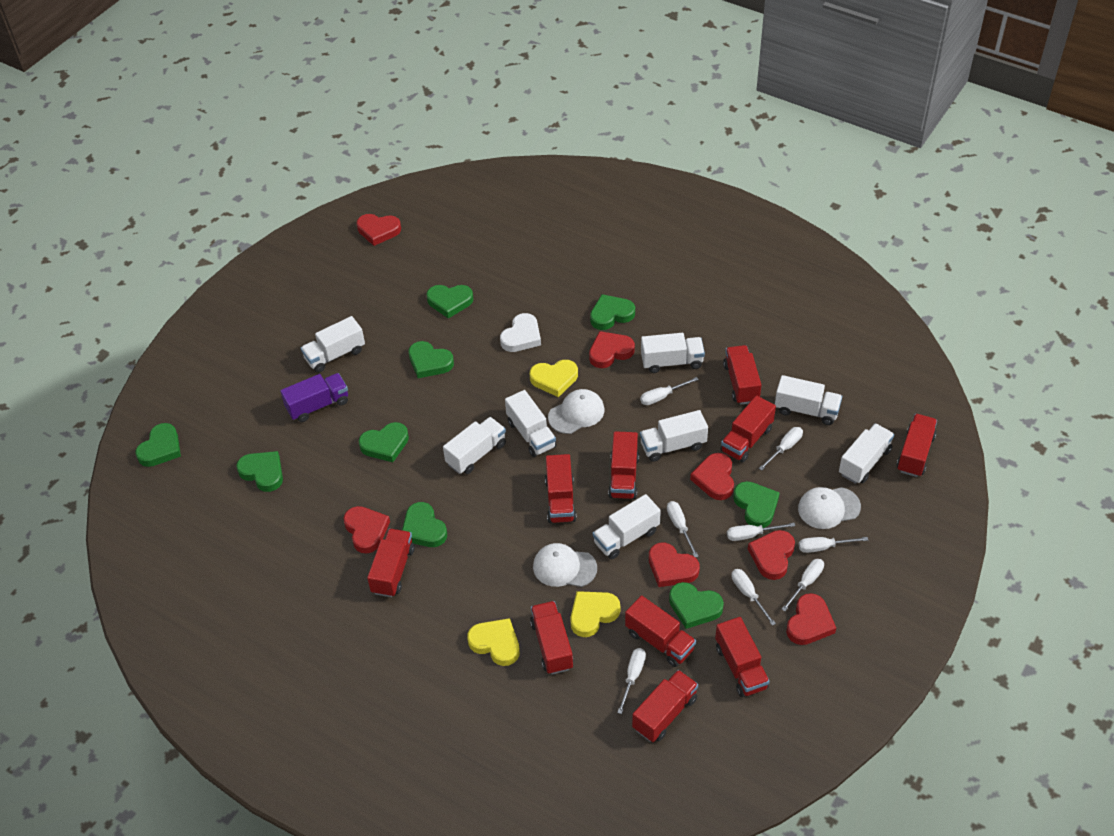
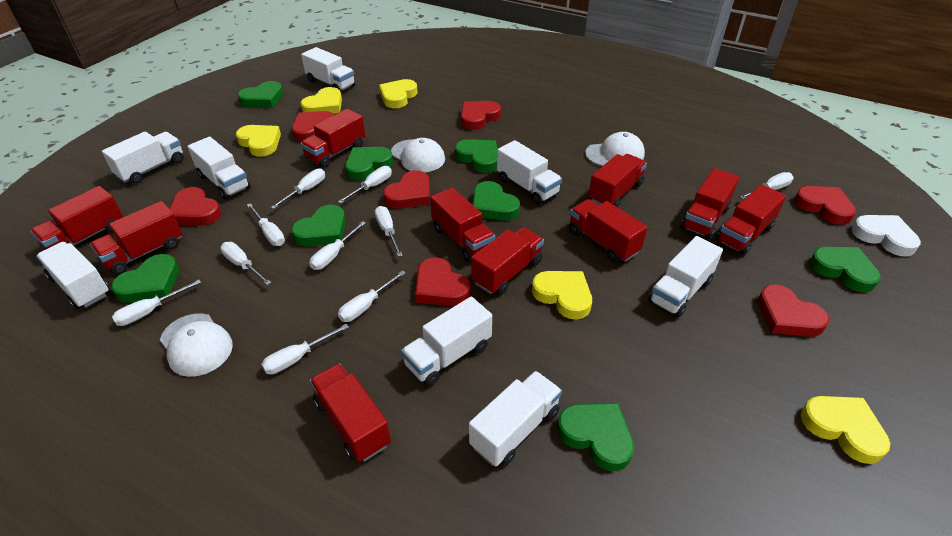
green heart: [136,423,181,467] [236,451,283,492] [358,422,409,462] [402,502,447,547] [408,341,454,378] [426,285,473,319] [590,294,635,330] [669,582,724,629] [733,481,780,528] = 9 -> [111,254,179,303] [238,81,283,108] [291,205,346,246] [345,147,393,181] [455,139,498,173] [473,181,520,221] [557,403,634,471] [809,247,881,292] = 8
purple truck: [280,373,348,422] = 1 -> none = 0
white screwdriver: [617,648,646,714] [640,377,699,405] [667,501,699,558] [727,523,795,541] [732,569,776,626] [759,427,803,471] [782,559,824,611] [799,537,868,553] = 8 -> [112,280,201,326] [220,242,271,285] [247,203,285,246] [261,324,349,374] [271,169,325,209] [309,221,366,270] [338,166,392,204] [338,270,406,322] [375,206,403,257] [740,172,793,199] = 10
yellow heart: [467,618,520,666] [530,360,578,397] [570,591,620,637] = 3 -> [236,125,281,157] [301,87,342,114] [379,79,418,108] [532,271,592,320] [801,396,890,464] = 5

